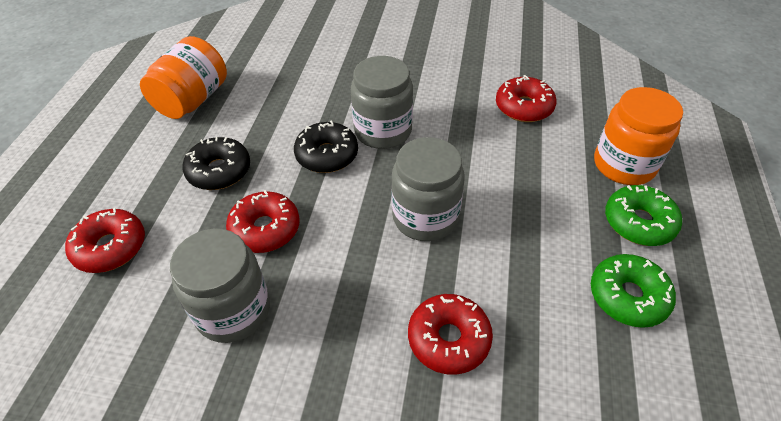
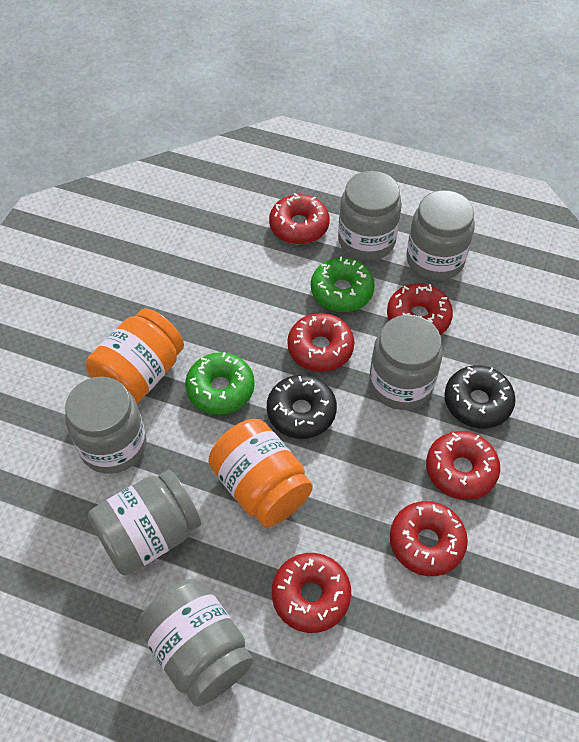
grey jar: [170,229,270,343] [351,56,413,149] [391,137,465,241] = 3 -> [65,377,147,474] [88,470,201,576] [138,579,253,706] [338,171,402,261] [369,315,443,410] [406,190,475,281] = 6
red donut: [65,208,145,273] [226,190,300,253] [408,294,493,375] [496,75,556,122] = 4 -> [269,193,330,244] [272,553,351,633] [287,313,354,372] [387,283,453,335] [390,501,468,576] [426,431,500,500] = 6

